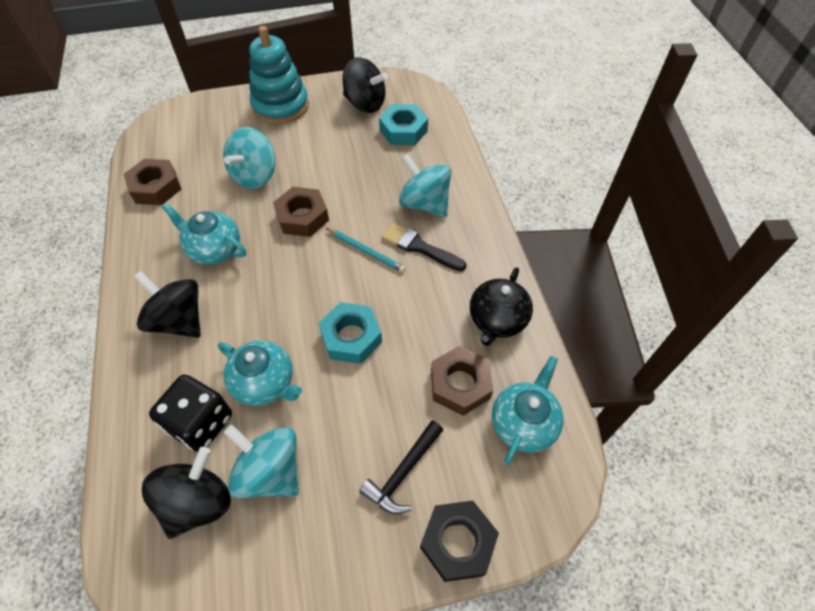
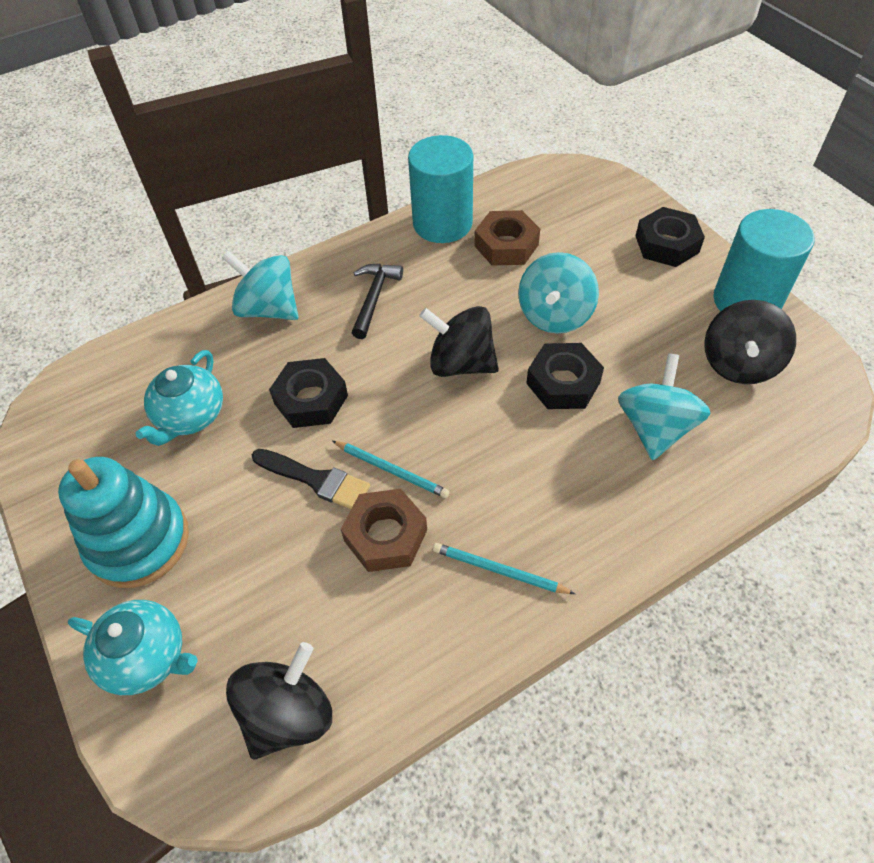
black dice: [149,374,232,452] = 1 -> none = 0
black nut: [420,501,499,582] = 1 -> [269,358,348,428] [526,343,604,409] [636,207,705,267] = 3
black teapot: [470,267,533,346] = 1 -> none = 0
brown nut: [124,159,181,205] [273,187,329,237] [431,346,493,416] = 3 -> [341,489,427,572] [475,210,540,265] = 2
turquoise cylinder: none = 0 -> [408,135,473,243] [713,209,814,311] = 2
turquoise nut: [319,302,382,364] [379,104,428,145] = 2 -> none = 0
turquoise pencil: [326,228,406,272] = 1 -> [332,441,449,498] [433,543,575,594] = 2
turquoise teapot: [162,204,246,265] [218,340,302,406] [492,356,564,464] = 3 -> [68,600,197,695] [135,350,223,446] = 2

